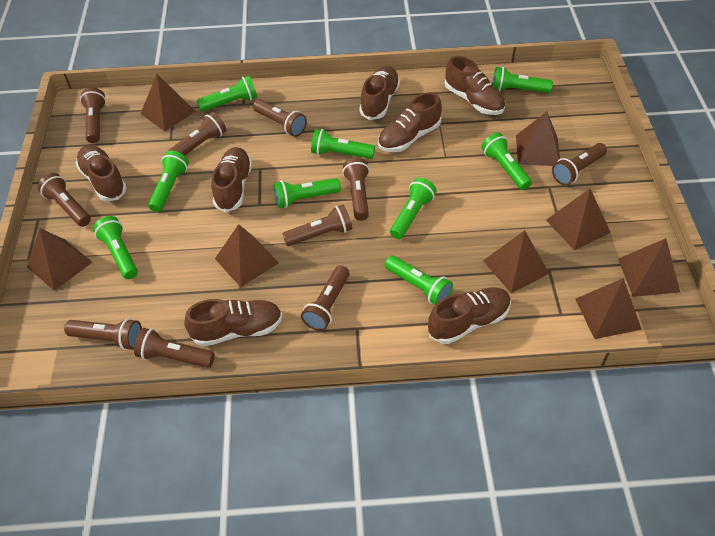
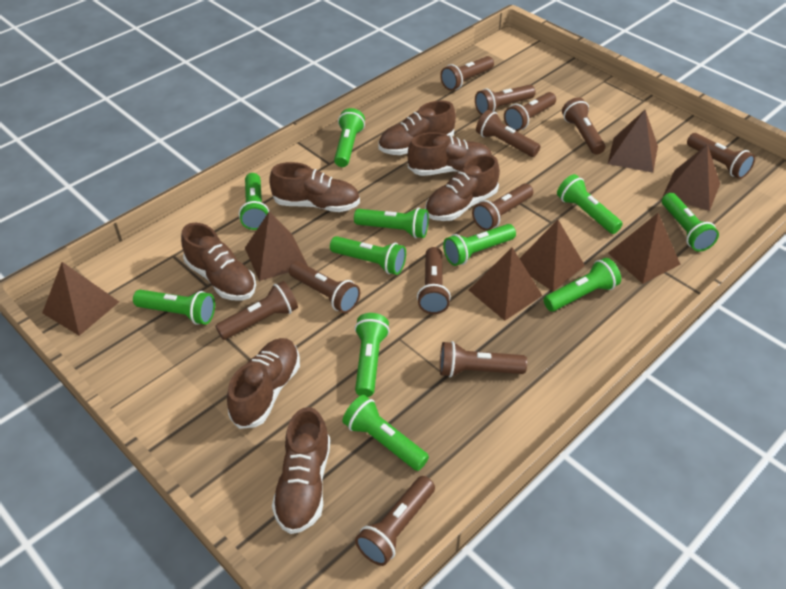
brown flashlight: [38,173,91,227] [64,318,142,350] [80,88,106,143] [134,328,215,368] [168,112,226,156] [253,99,307,137] [283,205,352,246] [301,265,350,331] [342,158,369,221] [552,143,607,185] = 10 -> [215,281,298,340] [289,261,360,313] [355,476,435,566] [417,247,451,314] [440,56,494,91] [440,341,527,377] [472,184,533,231] [475,85,535,115] [476,110,540,157] [504,92,556,131] [562,98,605,155] [687,133,755,179] = 12
brown pyramid: [27,228,92,291] [140,74,196,131] [215,224,279,287] [483,230,550,293] [516,112,560,166] [546,189,611,250] [575,278,642,339] [618,238,680,297] = 8 -> [42,262,119,336] [245,211,308,281] [469,247,543,321] [519,220,585,291] [608,110,658,173] [608,213,680,284] [663,144,720,211] = 7
green flashlight: [93,216,138,279] [148,151,189,212] [197,76,257,112] [274,178,341,208] [311,129,375,159] [385,256,453,305] [390,178,437,239] [481,133,532,190] [492,67,553,93] = 9 -> [133,290,215,325] [239,173,269,230] [330,236,406,275] [334,108,365,167] [342,395,429,471] [354,207,429,238] [355,313,390,397] [443,224,516,266] [544,258,621,311] [557,174,623,234] [662,193,719,252] = 11

